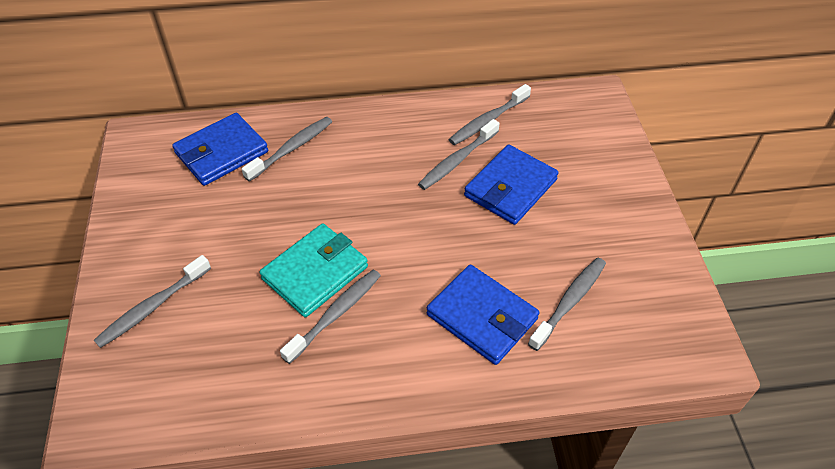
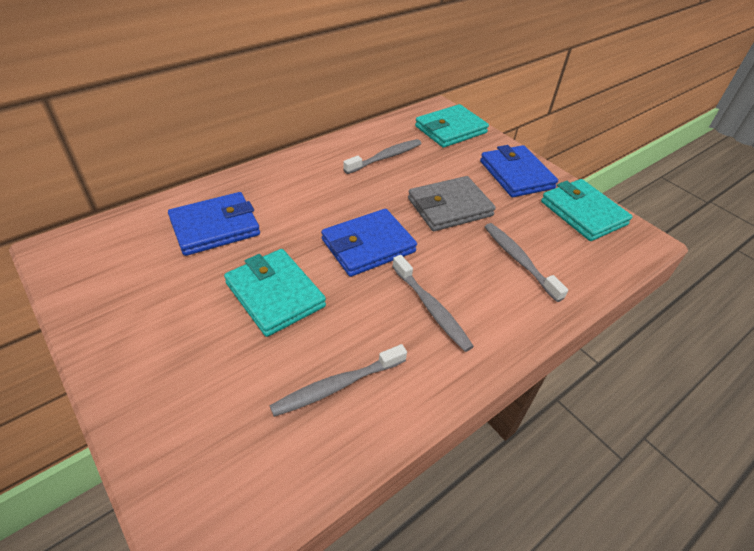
grey toothbrush: [94,255,211,348] [242,117,332,182] [280,270,381,364] [418,119,500,190] [448,84,531,145] [528,258,606,351] = 6 -> [270,344,407,417] [343,139,422,174] [392,255,474,352] [485,223,568,302] = 4
grey wallet: none = 0 -> [408,176,496,231] = 1
turquoise wallet: [260,224,368,317] = 1 -> [224,249,326,337] [415,104,489,148] [541,179,633,241] = 3

